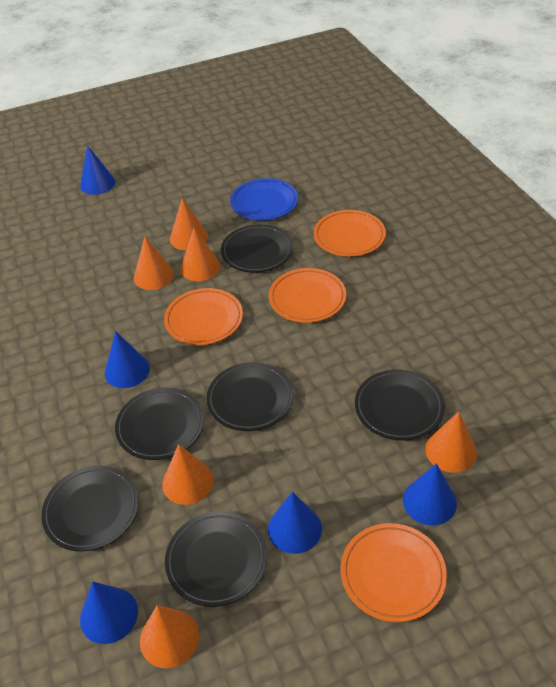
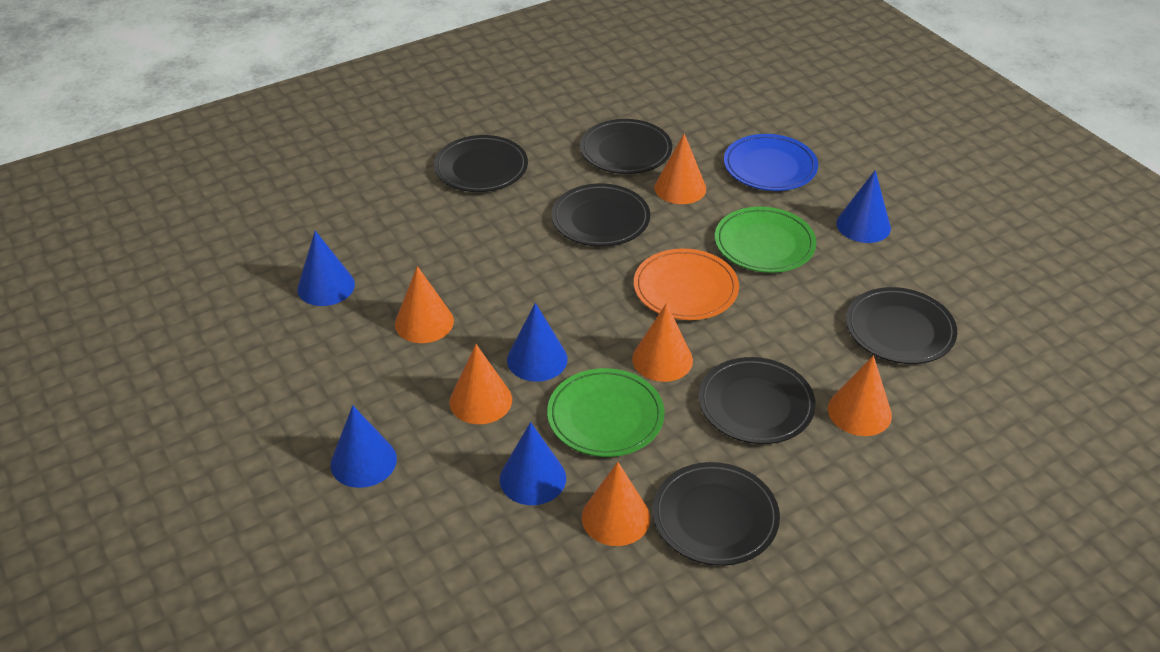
green plate: none = 0 -> [547,368,665,457] [715,207,817,273] = 2
orange plate: [164,288,243,345] [269,268,346,323] [314,210,386,257] [340,523,447,622] = 4 -> [634,249,739,320] = 1

